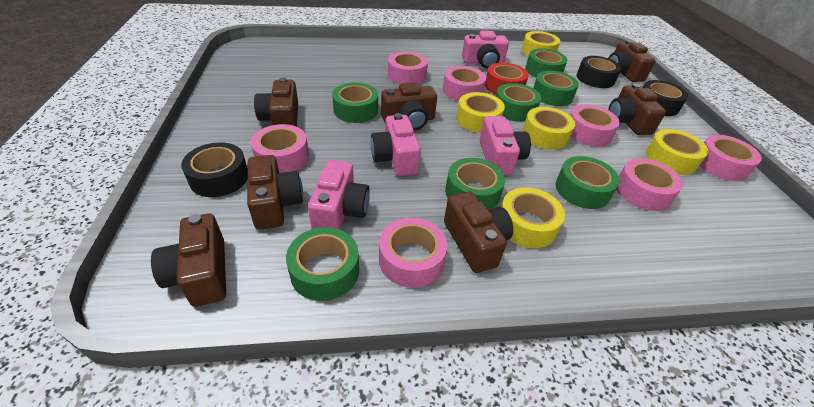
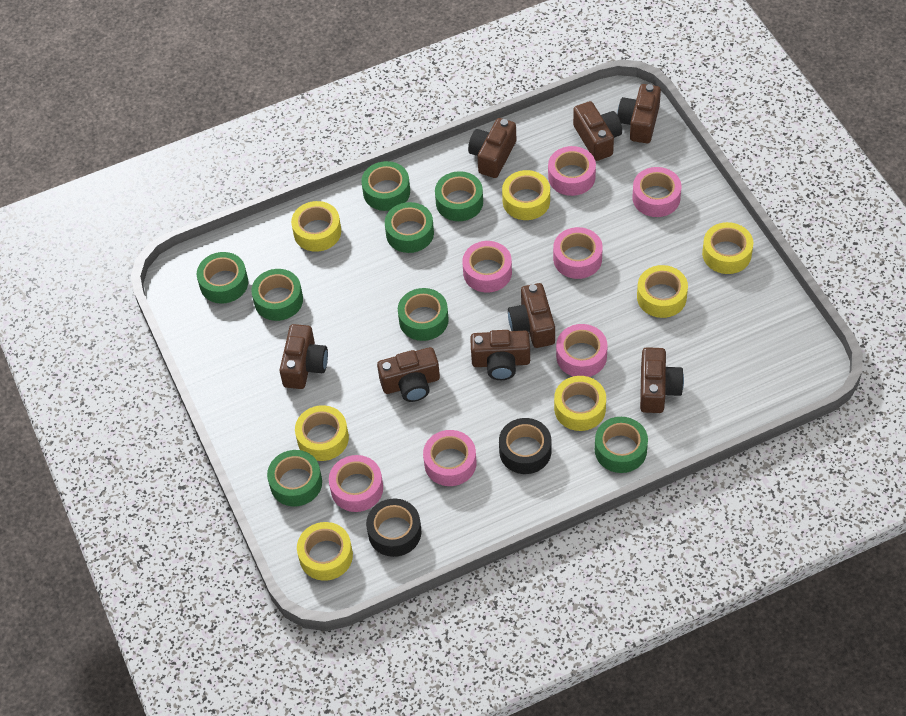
black tape: [181,142,248,197] [576,56,621,88] [642,80,688,116] = 3 -> [366,498,421,557] [499,418,551,474] = 2
brown camera: [151,214,226,307] [247,155,303,230] [254,77,298,127] [381,82,437,130] [444,191,513,273] [608,83,666,135] [609,40,655,82] = 7 -> [280,324,328,389] [377,347,440,402] [468,118,516,178] [470,330,530,380] [508,283,555,348] [573,101,622,161] [617,84,661,143] [640,347,684,413] = 8
green tape: [286,227,359,301] [332,82,378,123] [445,158,505,209] [496,83,541,122] [525,48,567,78] [533,71,579,106] [556,156,620,209] = 7 -> [197,252,248,304] [251,269,303,321] [267,450,322,506] [362,161,410,211] [385,202,434,253] [398,288,449,341] [435,171,483,221] [595,417,648,473] = 8
pink camera: [308,160,370,230] [371,113,421,176] [462,31,509,69] [480,116,531,175] = 4 -> none = 0
red tape: [485,63,529,95] = 1 -> none = 0
yellow tape: [456,92,505,133] [501,187,565,248] [522,31,560,56] [522,107,575,150] [646,129,709,175] = 5 -> [291,201,341,252] [295,405,349,461] [297,522,353,581] [502,170,550,220] [554,376,606,431] [637,265,688,318] [702,222,753,274] = 7

